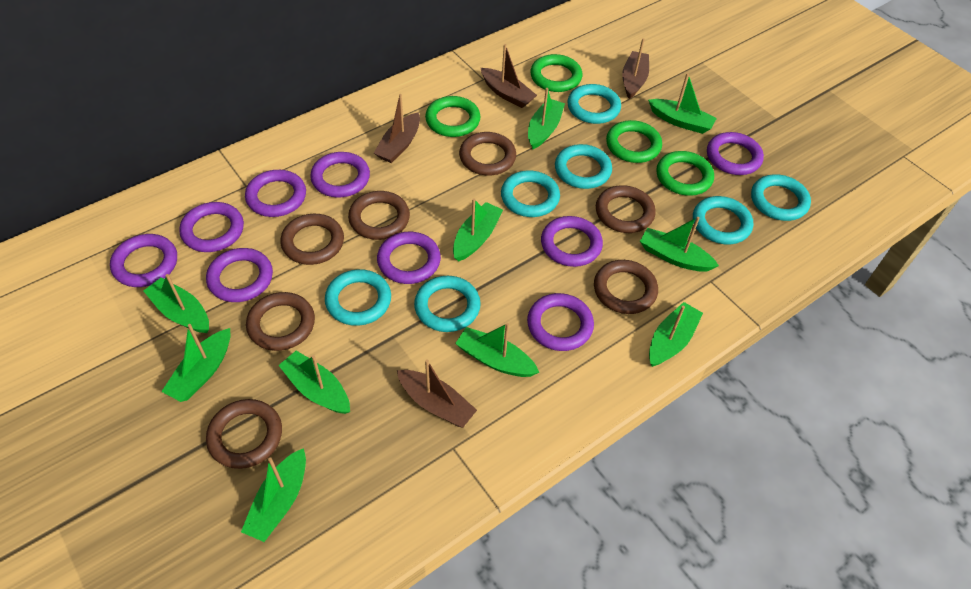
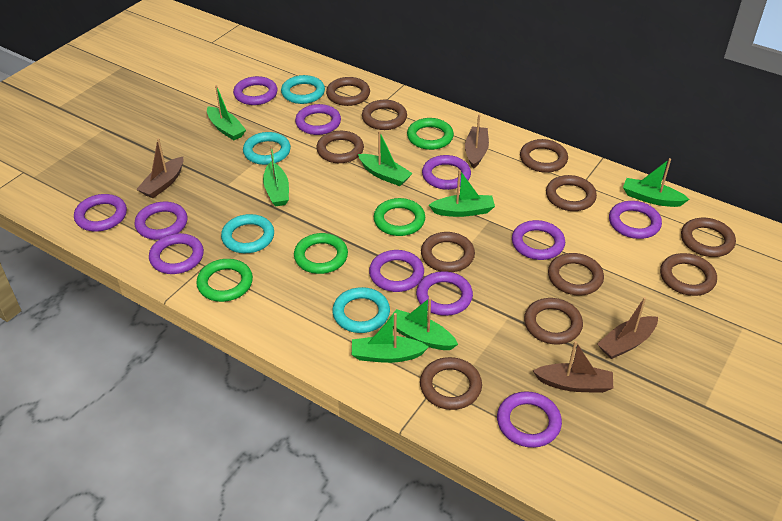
brown ring: [206,399,282,469] [246,292,315,351] [280,214,344,265] [348,191,410,240] [459,132,516,175] [594,260,658,314] [596,185,656,233] = 7 -> [316,131,364,163] [326,77,370,106] [362,100,407,130] [420,357,482,410] [421,232,475,272] [520,139,568,173] [524,298,583,345] [546,175,597,211] [548,253,604,296] [660,253,717,296] [681,218,736,257] = 11
green boat: [144,274,209,333] [161,324,231,402] [241,448,306,542] [278,351,350,414] [453,198,503,262] [455,323,540,377] [528,88,565,149] [640,217,719,272] [648,73,717,134] [649,302,703,367] = 10 -> [207,85,246,140] [263,145,289,207] [352,313,429,363] [358,131,413,186] [388,297,458,350] [429,170,495,217] [623,158,690,207] = 7
purple ring: [110,234,177,287] [179,202,244,252] [206,248,273,302] [245,170,306,217] [310,152,370,197] [377,232,441,284] [527,293,594,351] [541,216,603,267] [707,132,764,175] = 9 -> [74,194,127,232] [135,202,187,240] [149,233,204,274] [233,76,278,105] [295,104,341,135] [369,250,424,292] [416,271,473,316] [422,155,471,190] [497,391,562,448] [512,220,565,260] [609,201,662,239] = 11
turquoise ring: [325,269,391,326] [414,276,481,332] [501,170,560,217] [555,144,612,189] [567,84,621,124] [693,196,753,244] [751,174,811,221] = 7 -> [221,214,274,253] [243,132,291,165] [281,75,325,104] [332,287,390,333] = 4

